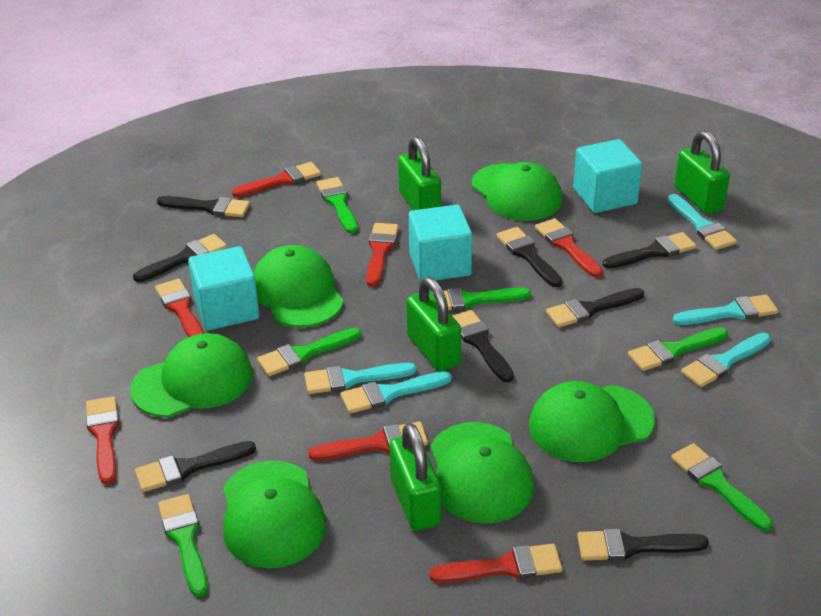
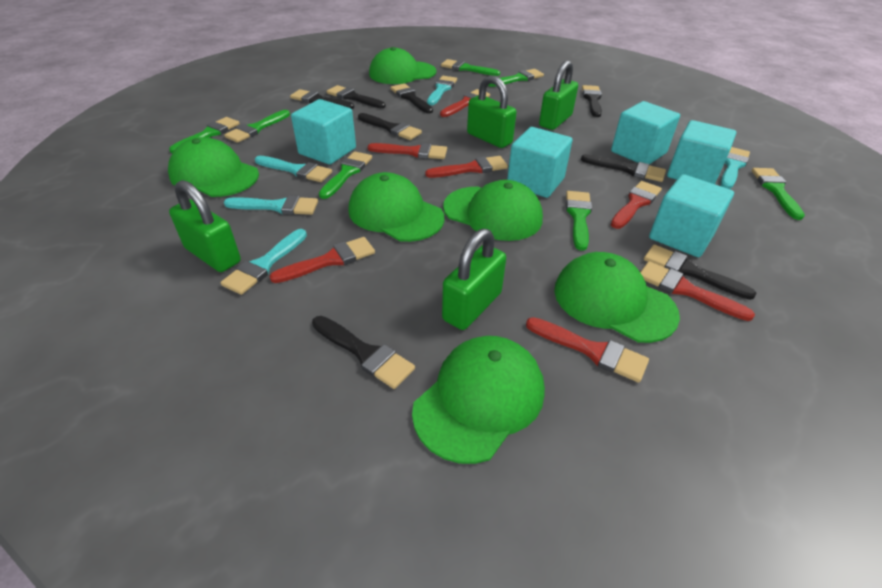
green brush: [158,494,208,597] [257,328,361,376] [317,177,358,234] [431,288,531,311] [628,327,728,371] [671,443,773,531] = 6 -> [169,117,240,153] [224,110,290,143] [319,151,372,199] [441,59,500,76] [488,69,544,87] [566,191,592,251] [752,168,805,220] = 7
turquoise cube: [188,246,259,331] [409,205,472,282] [573,139,642,213] = 3 -> [291,99,356,165] [507,127,572,198] [611,101,680,164] [649,174,734,257] [667,120,736,184] = 5

